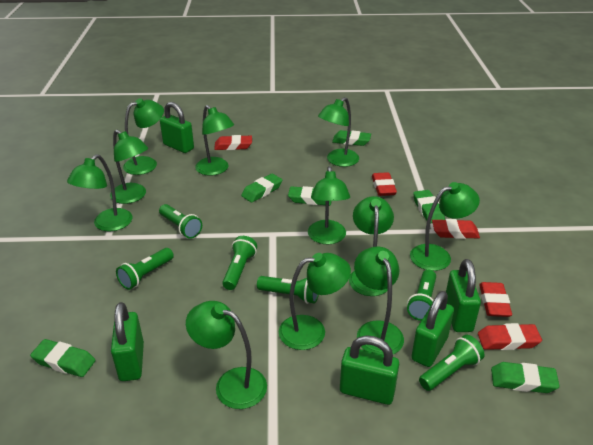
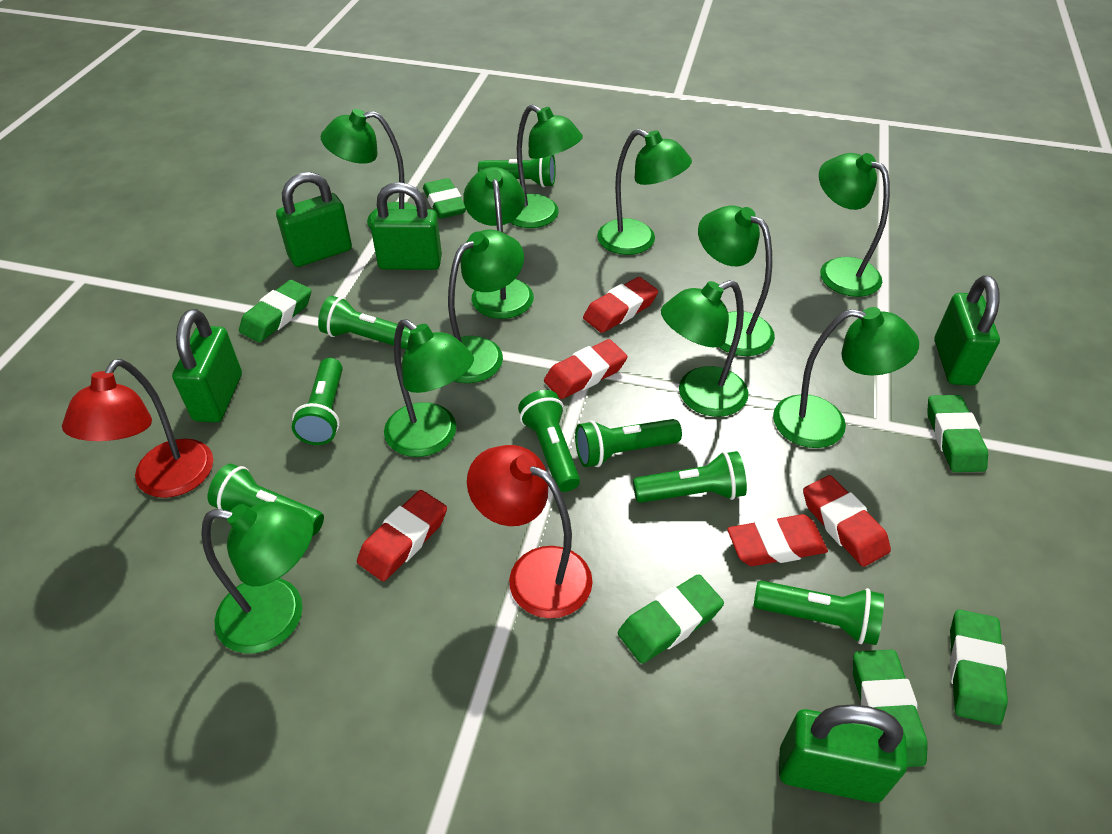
green flashlight: [116,248,174,290] [159,204,202,239] [222,236,257,290] [257,276,319,304] [407,270,436,321] [419,335,485,391] = 6 -> [208,464,324,536] [292,358,343,445] [318,296,413,349] [478,155,556,187] [518,390,580,492] [575,419,682,467] [633,451,747,503] [754,580,884,645] = 8
red lamp: none = 0 -> [62,359,213,498] [467,445,593,618] = 2

